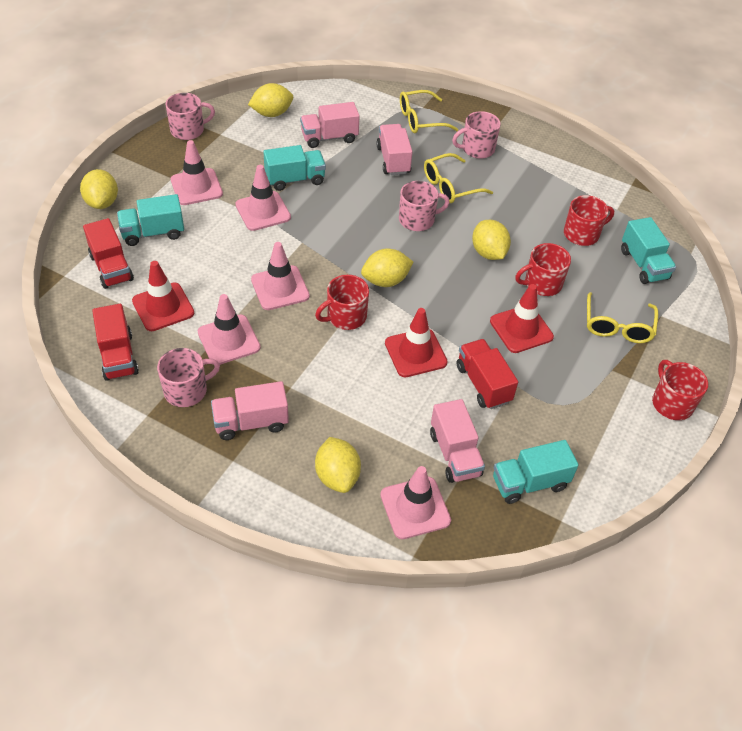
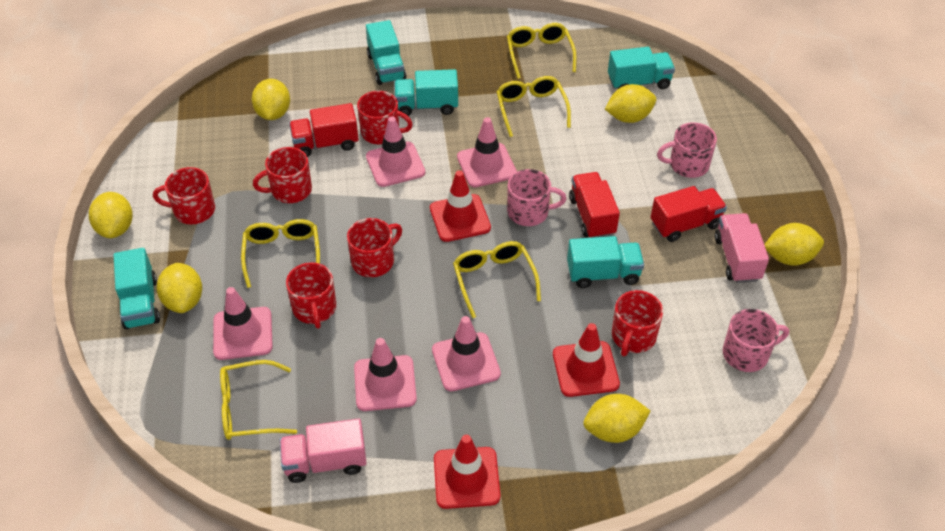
pink mug: [157,348,220,407] [165,93,215,140] [399,181,450,231] [452,111,501,159] = 4 -> [507,169,566,226] [657,122,717,178] [723,309,789,372] = 3
pink truck: [211,381,289,440] [300,102,360,148] [376,124,412,175] [430,399,485,483] = 4 -> [280,418,367,483] [714,213,769,283] = 2
red mug: [315,275,369,330] [515,243,571,296] [564,195,614,246] [652,360,708,420] = 4 -> [153,167,215,224] [253,147,312,203] [286,262,336,329] [347,218,402,277] [357,91,413,144] [612,290,663,356] = 6
turquoise truck: [117,194,184,246] [263,145,326,191] [493,440,579,504] [621,217,676,284] = 4 -> [113,248,160,329] [366,20,407,85] [394,69,458,116] [567,236,644,288] [608,47,675,89] = 5
yellow glasses: [400,90,459,133] [424,153,493,203] [587,292,658,343] = 3 -> [220,360,297,440] [241,219,320,288] [453,241,541,318] [497,76,571,137] [507,23,577,79] = 5
yellow lemon: [80,169,118,209] [248,83,293,117] [315,437,361,493] [361,249,414,287] [472,220,511,260] = 5 -> [89,192,133,238] [157,263,202,313] [252,79,290,120] [583,394,650,443] [605,84,656,123] [764,223,824,266] = 6

